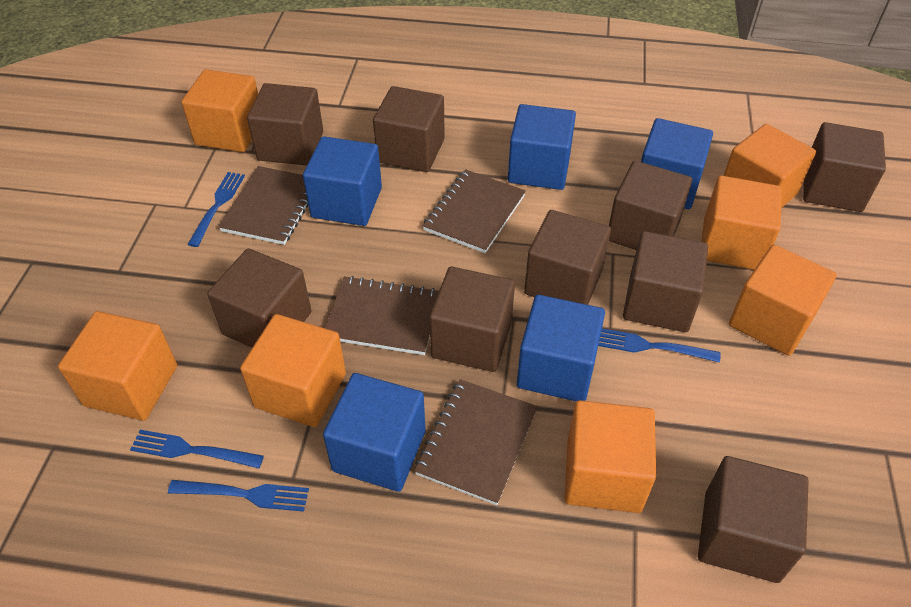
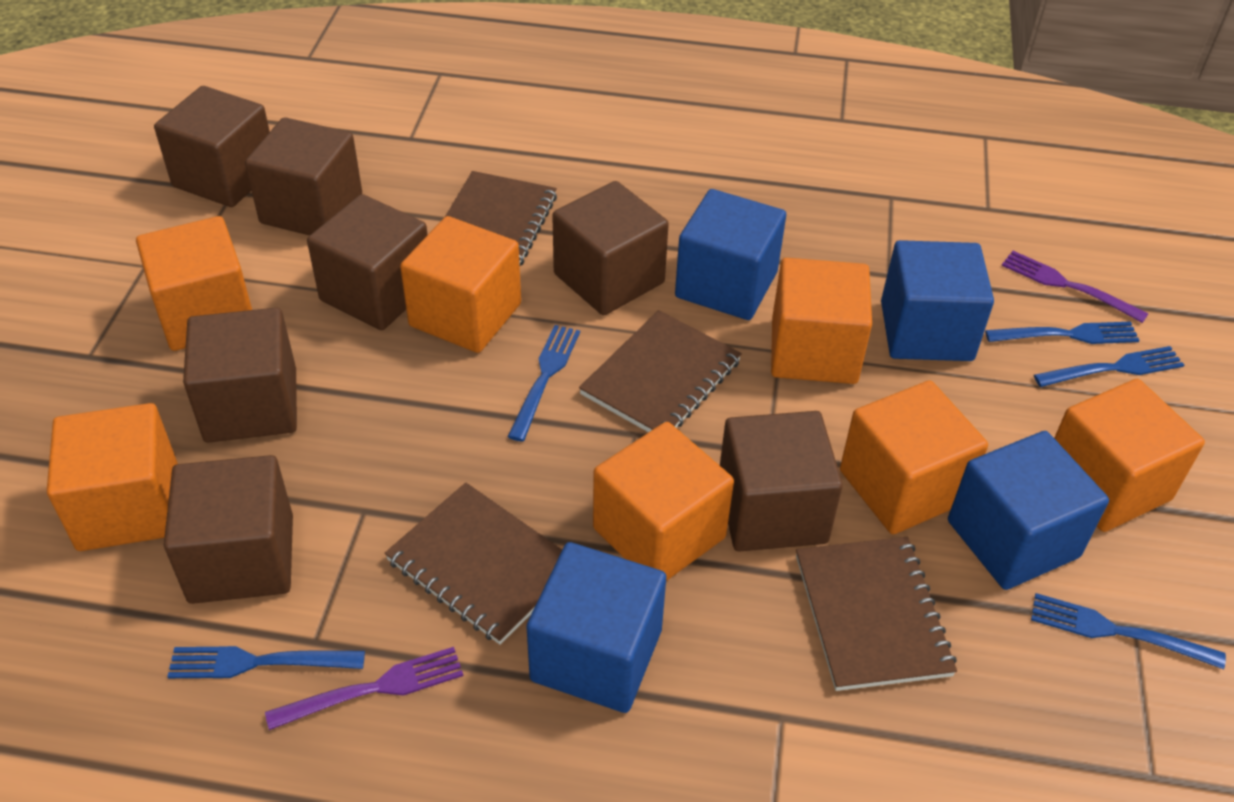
blue cube: [303,136,382,226] [323,373,426,492] [508,104,576,190] [517,295,605,402] [641,118,713,209] = 5 -> [527,542,666,713] [675,189,786,320] [881,240,994,361] [948,431,1109,590] = 4
blue fork: [130,430,264,468] [168,480,309,512] [187,172,245,247] [598,329,721,363] = 4 -> [167,646,365,678] [507,325,580,442] [985,322,1140,344] [1031,593,1226,669] [1034,346,1184,387] = 5
brown cube: [207,248,311,348] [247,83,323,166] [373,86,445,172] [429,267,515,372] [524,210,611,305] [609,161,692,250] [623,231,708,332] [698,456,809,583] [803,122,886,212] = 9 -> [154,86,270,207] [164,455,293,604] [183,308,297,443] [245,117,362,235] [307,194,428,330] [552,181,669,315] [720,411,843,552] = 7
purple fork: none = 0 -> [265,647,463,730] [1001,251,1149,323] = 2

